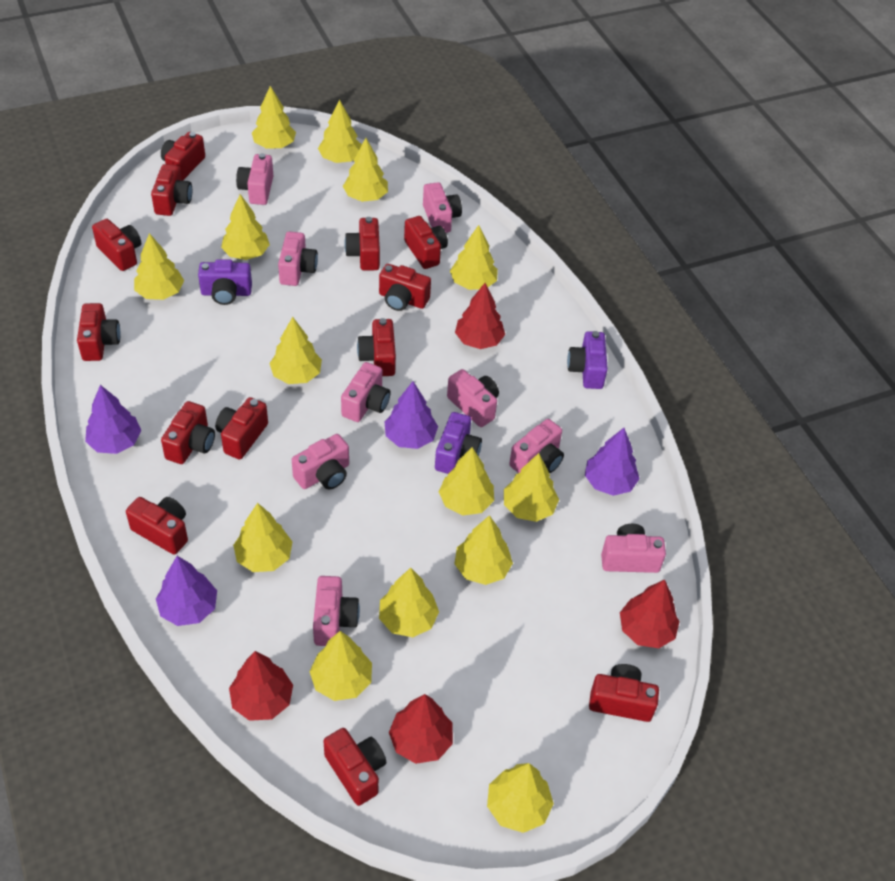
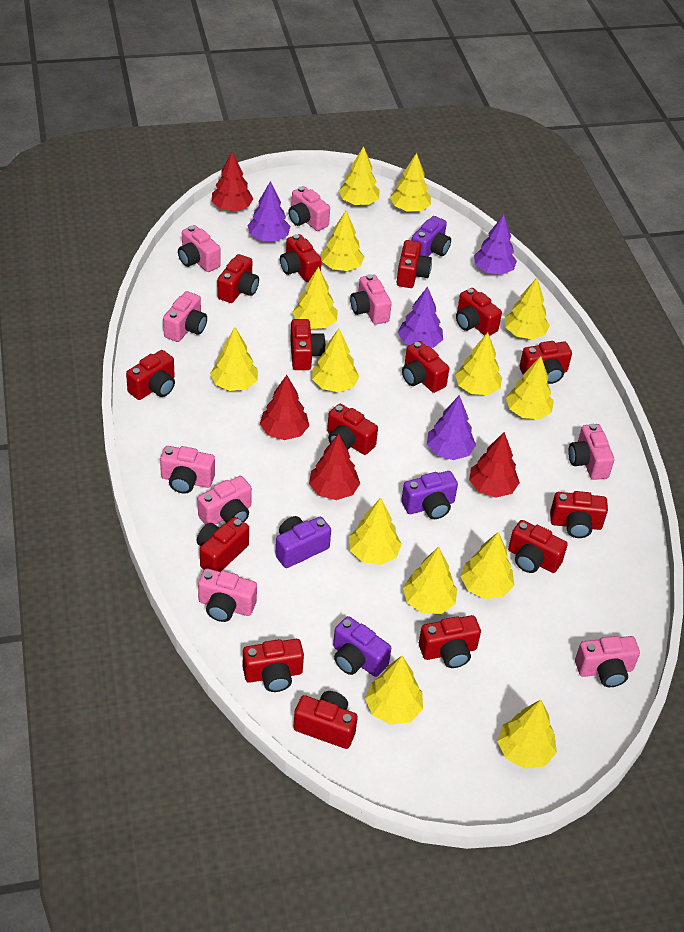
purple camera: [198,259,252,305] [435,412,482,474] [567,331,608,389] = 3 -> [275,516,331,568] [333,616,391,677] [401,471,458,519] [412,216,451,257] = 4
red camera: [77,303,121,361] [92,219,141,271] [126,497,188,555] [151,164,192,216] [161,132,205,181] [161,401,215,464] [215,397,268,460] [323,728,387,806] [344,217,380,270] [357,318,396,376] [379,264,431,311] [404,216,448,269] [589,664,659,722] = 13 -> [126,350,175,400] [197,517,249,572] [217,254,259,303] [243,639,304,692] [280,234,322,282] [290,319,326,370] [293,691,358,749] [327,404,378,455] [397,240,432,288] [402,341,449,393] [419,615,481,668] [456,288,502,336] [508,520,568,573] [520,341,572,384] [550,491,608,538] = 15

